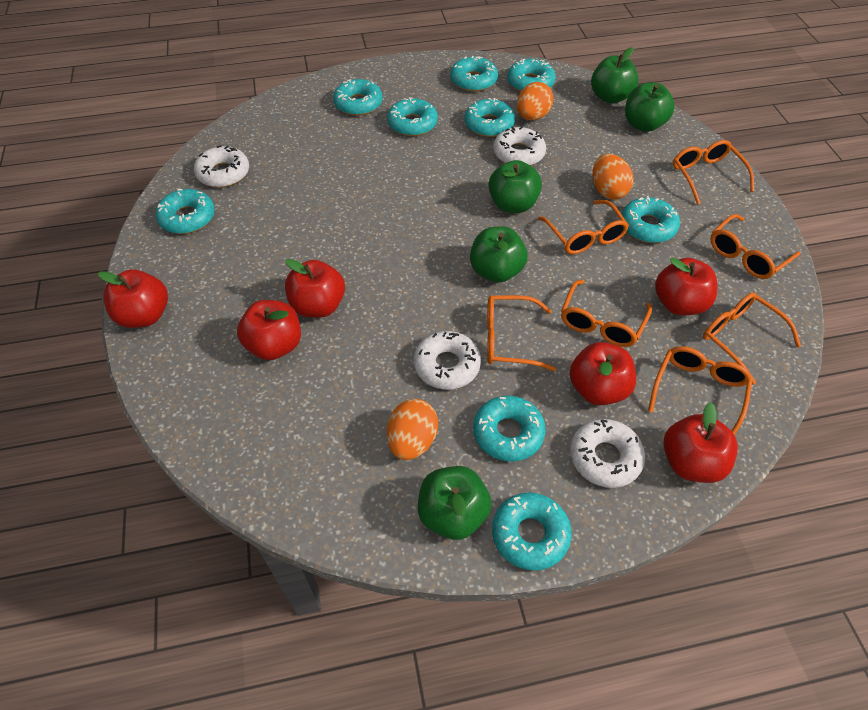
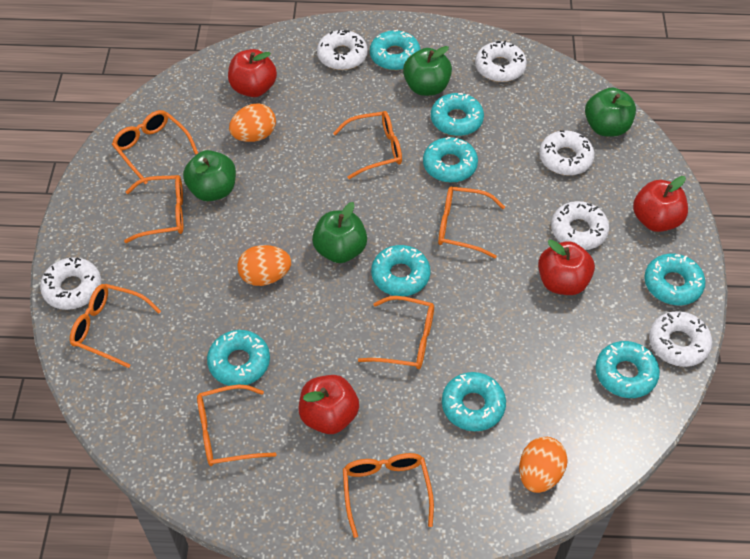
green apple: [418,466,492,540] [470,226,528,283] [489,160,542,213] [591,47,639,103] [625,83,675,132] = 5 -> [183,150,236,201] [312,202,367,263] [403,46,452,96] [585,87,636,137] = 4
orange glasses: [487,295,556,371] [538,200,629,254] [561,280,652,347] [648,346,753,435] [673,140,754,205] [703,292,801,385] [710,214,800,279] = 7 -> [70,284,161,368] [112,110,198,185] [124,175,183,243] [197,385,277,466] [333,111,402,179] [343,453,434,538] [358,296,434,369] [438,187,505,258] = 8
red apple: [98,269,168,328] [237,300,301,360] [285,259,345,318] [569,342,636,405] [655,258,717,315] [663,402,738,483] = 6 -> [228,49,277,97] [299,375,359,434] [538,240,595,295] [633,176,688,232] = 4
turquoise donut: [155,189,215,234] [333,79,383,116] [387,97,438,136] [450,56,498,92] [464,98,515,137] [473,395,546,462] [492,493,572,571] [508,59,556,92] [621,196,680,243] = 9 -> [207,330,270,386] [370,30,420,70] [371,245,430,296] [423,137,478,183] [431,93,484,136] [442,372,506,431] [595,341,660,398] [644,254,706,305] = 8
white donut: [194,145,249,188] [414,331,481,390] [493,126,546,165] [570,419,645,488] = 4 -> [40,257,101,310] [317,30,368,70] [475,41,527,82] [539,130,595,176] [551,201,609,250] [649,311,712,367] = 6

